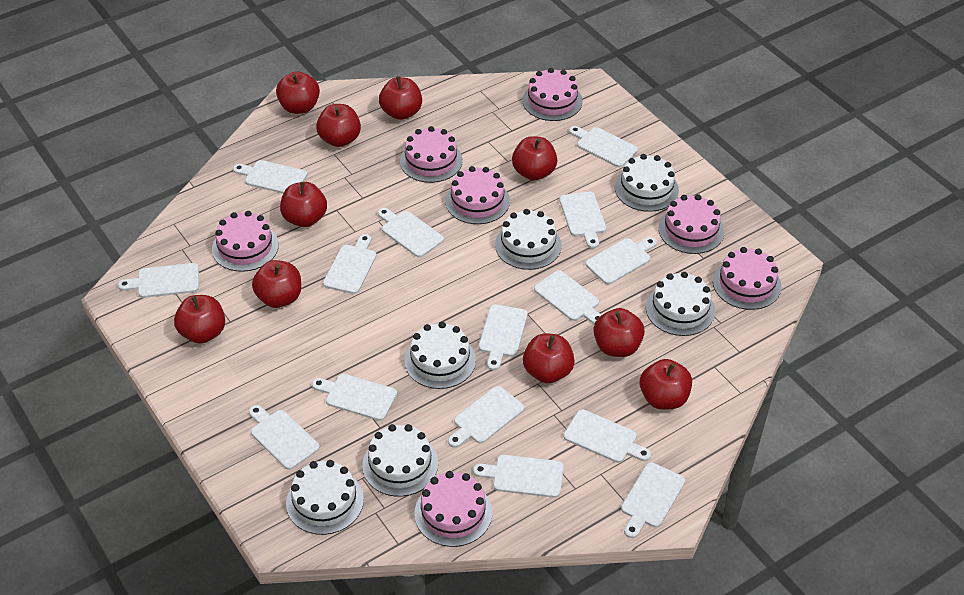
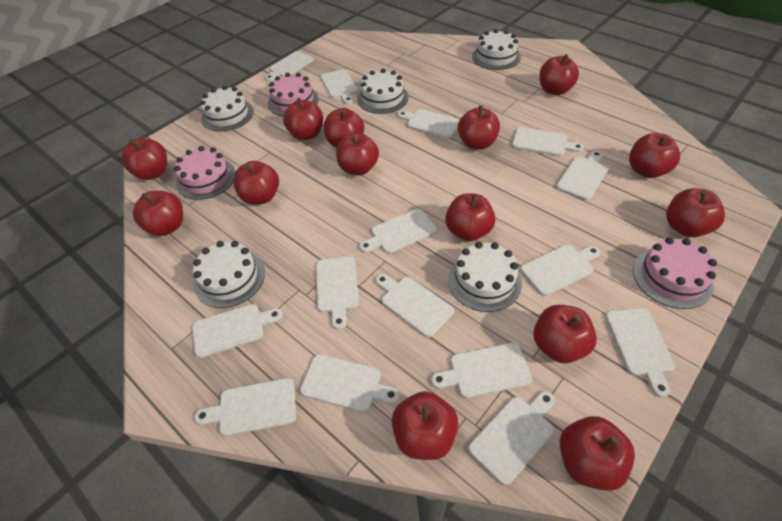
pink cake: [212,211,279,272] [400,126,463,183] [414,471,492,547] [445,166,510,224] [522,68,583,121] [658,194,724,254] [713,247,782,310] = 7 -> [174,146,236,200] [268,73,319,116] [633,237,717,309] = 3
red apple: [174,295,225,344] [252,260,301,308] [276,71,320,114] [280,182,327,227] [316,104,361,147] [379,76,422,120] [512,136,557,181] [523,333,575,383] [594,308,645,357] [640,359,692,409] = 10 -> [121,138,167,180] [133,191,183,236] [233,161,279,205] [283,98,323,140] [324,108,364,148] [336,132,379,175] [392,391,458,460] [445,193,495,241] [458,106,500,149] [533,305,597,363] [539,54,579,95] [560,416,635,491] [629,133,680,178] [666,188,725,237] = 14
white cake: [286,460,364,535] [362,424,438,497] [405,322,476,389] [495,209,561,270] [615,154,679,212] [646,272,715,336] = 6 -> [193,241,265,308] [200,86,254,131] [357,69,408,114] [448,242,522,312] [472,29,521,70] = 5

